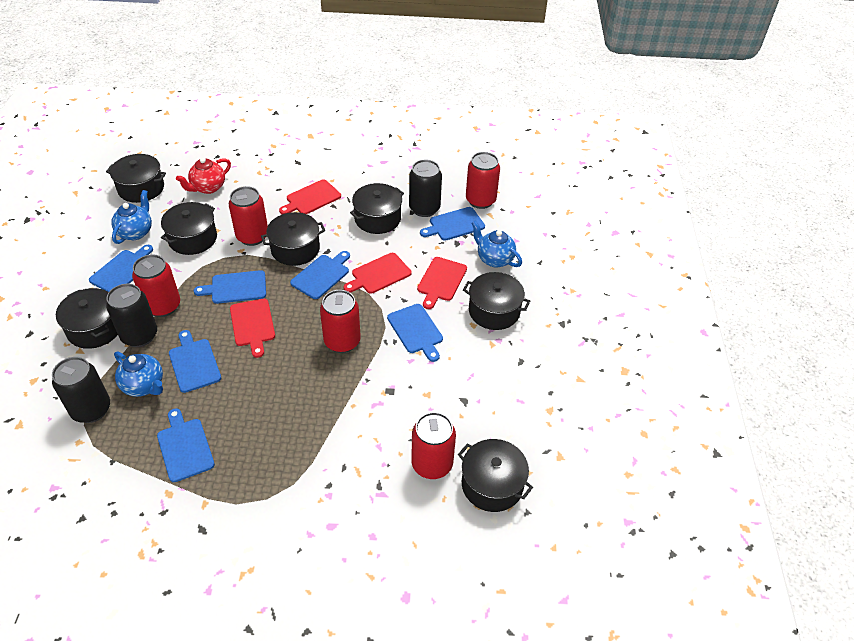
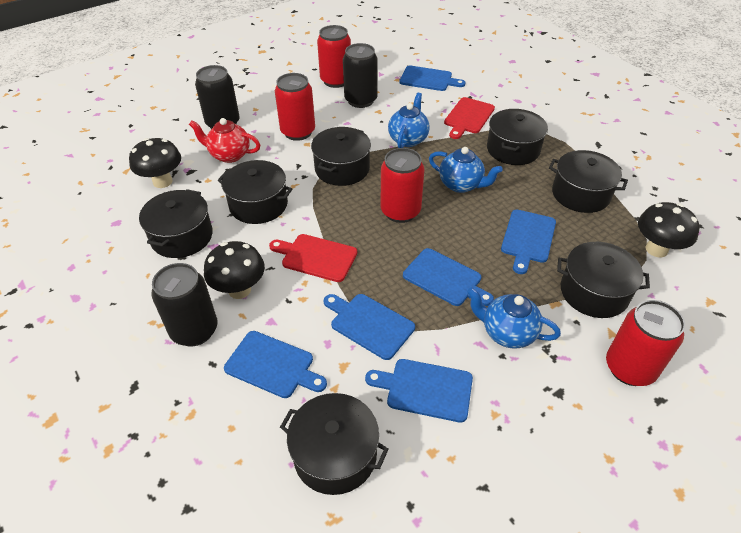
black mushroom: none = 0 -> [129,138,181,188] [204,241,265,299] [638,202,700,258] = 3
blue cutting board: [89,245,153,292] [157,408,215,482] [169,330,221,393] [194,270,266,304] [290,251,350,299] [387,304,443,362] [420,207,485,241] = 7 -> [224,331,327,398] [324,294,415,360] [365,359,473,423] [399,66,465,91] [403,248,494,306] [501,209,556,274] = 6
red can: [132,254,180,317] [229,186,268,246] [320,290,361,353] [411,412,456,479] [466,152,500,209] = 5 -> [275,73,315,141] [317,25,351,88] [381,148,425,223] [606,300,685,386] = 4
red cutting board: [230,299,275,358] [279,179,341,214] [344,253,411,294] [417,257,467,309] = 4 -> [269,234,357,282] [444,97,495,139] = 2

